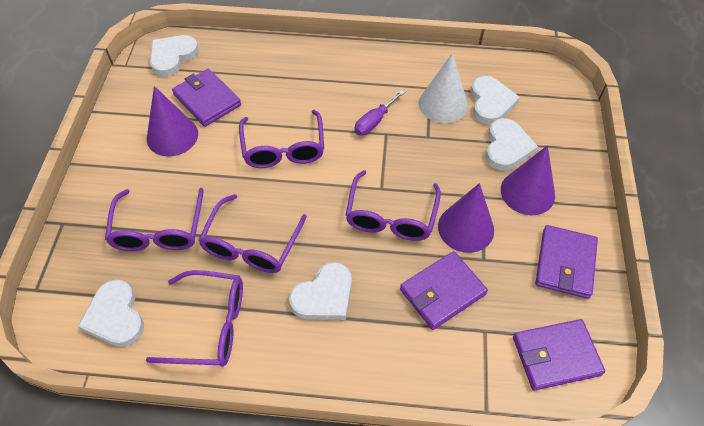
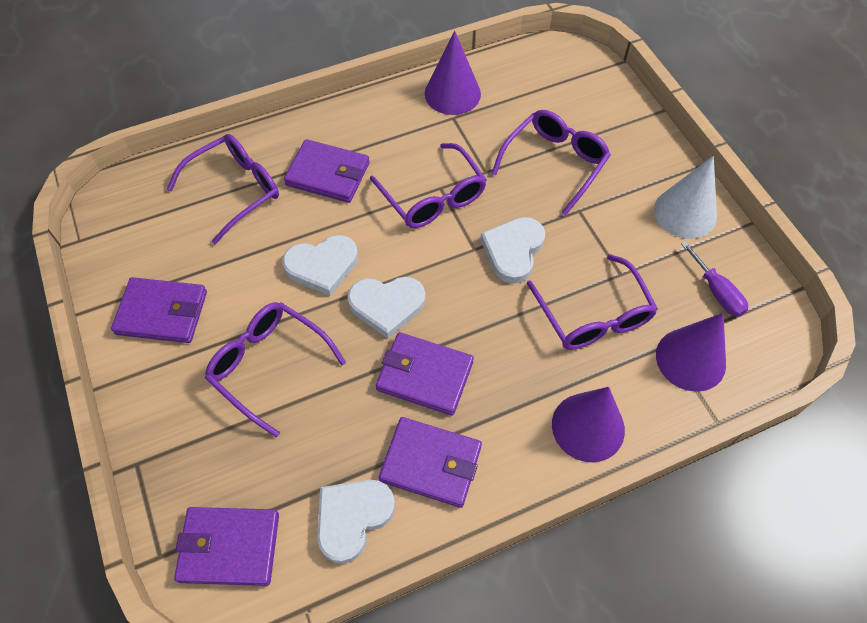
purple wallet: [172,69,241,127] [400,251,488,330] [513,319,605,391] [535,225,598,299] = 4 -> [111,277,207,343] [174,507,279,586] [284,139,370,203] [376,332,474,416] [379,417,482,508] = 5
white heart: [78,280,144,347] [150,35,199,77] [289,262,352,320] [471,76,520,125] [485,118,538,170] = 5 -> [283,235,358,296] [317,480,395,564] [347,277,426,339] [480,217,545,284] = 4

